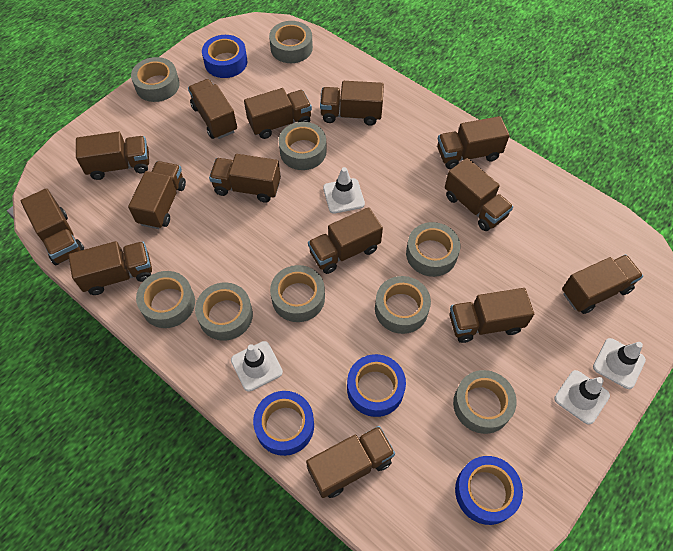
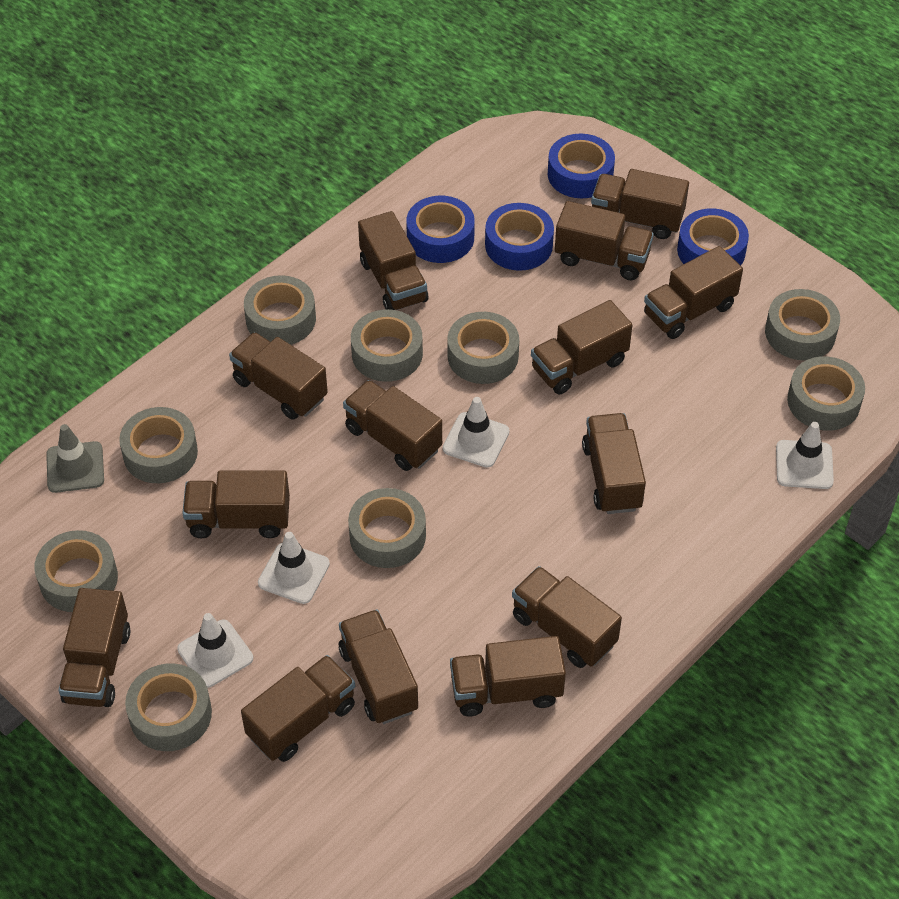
grey traffic cone: none = 0 -> [46,424,104,493] = 1

